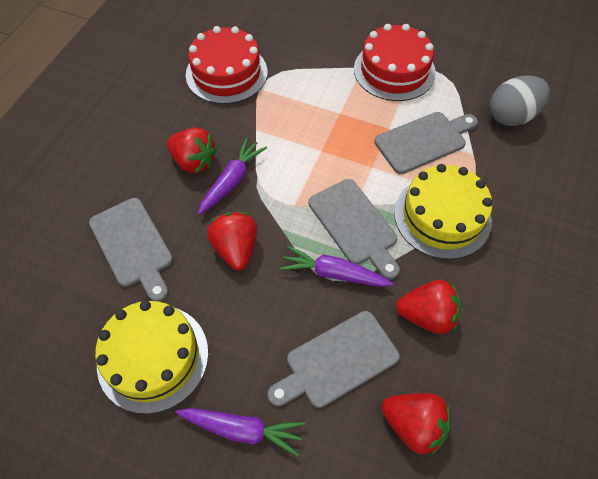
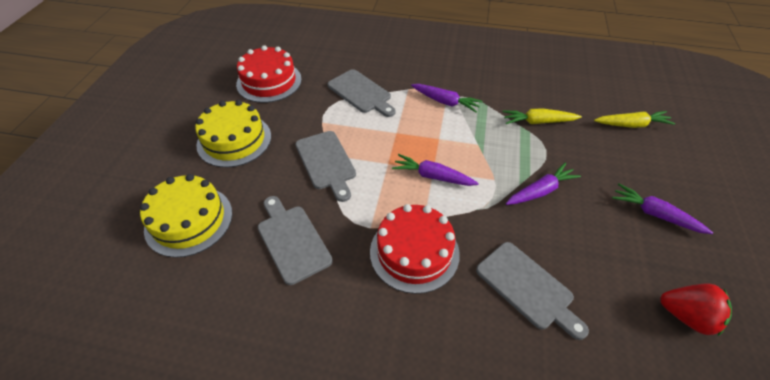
grey egg: [490,75,550,126] = 1 -> none = 0
purple carrot: [176,408,305,456] [198,138,267,215] [280,245,393,287] = 3 -> [392,154,479,186] [411,84,483,112] [506,163,581,205] [612,184,713,234] = 4
red strawberry: [167,128,218,174] [207,212,257,271] [381,393,450,456] [396,280,461,334] = 4 -> [660,284,732,336] = 1
yellow carrot: none = 0 -> [502,109,582,124] [594,111,675,128] = 2

